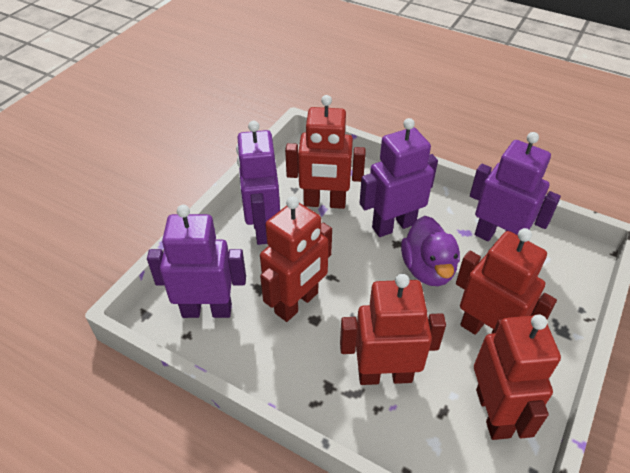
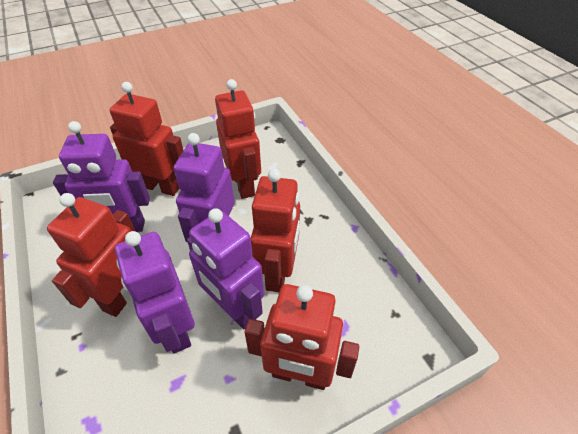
purple duck: [401,216,460,286] = 1 -> none = 0

